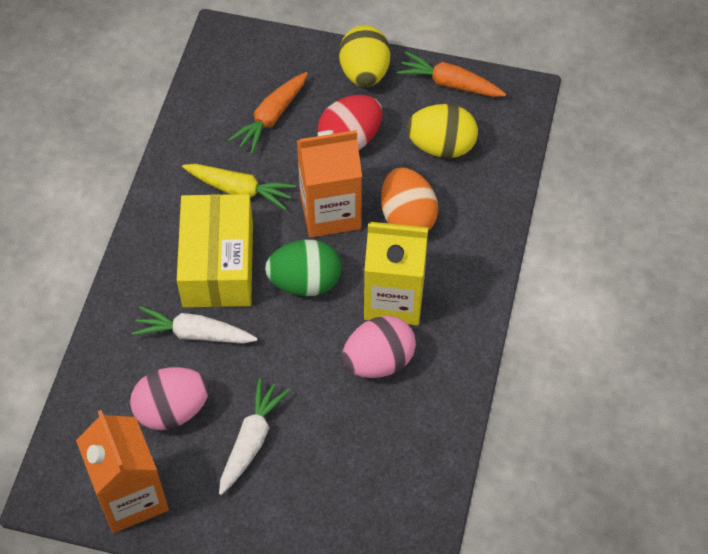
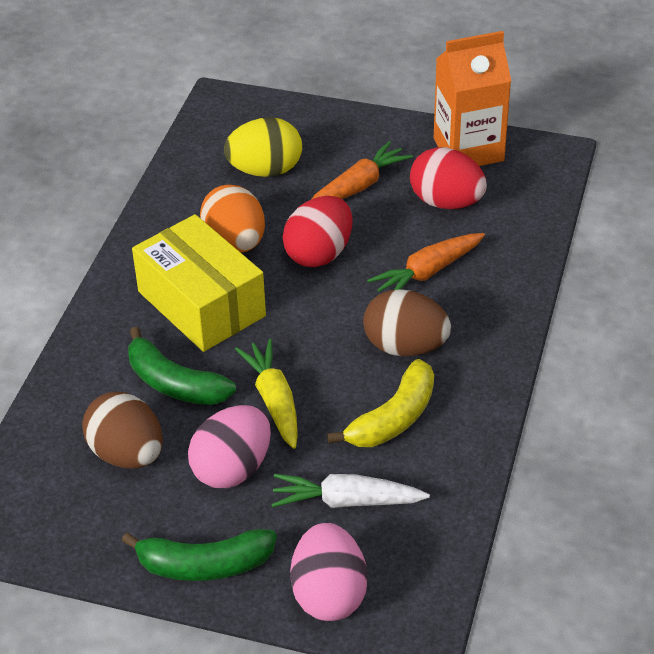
brown egg: none = 0 -> [82,392,163,469] [363,289,451,356] = 2
green banana: none = 0 -> [122,529,277,581] [128,327,236,405] = 2
green egg: [265,240,341,296] = 1 -> none = 0
orange carton: [76,410,169,533] [297,130,362,238] = 2 -> [434,31,511,166] = 1
red egg: [317,95,383,150] = 1 -> [283,196,353,267] [410,147,487,209] = 2
white carrot: [132,306,258,344] [219,378,290,495] = 2 -> [271,474,430,508] = 1
yellow banana: none = 0 -> [327,359,434,447] = 1
yellow carton: [364,222,429,325] = 1 -> none = 0
yellow egg: [339,25,391,87] [406,104,478,158] = 2 -> [224,117,302,177] = 1

